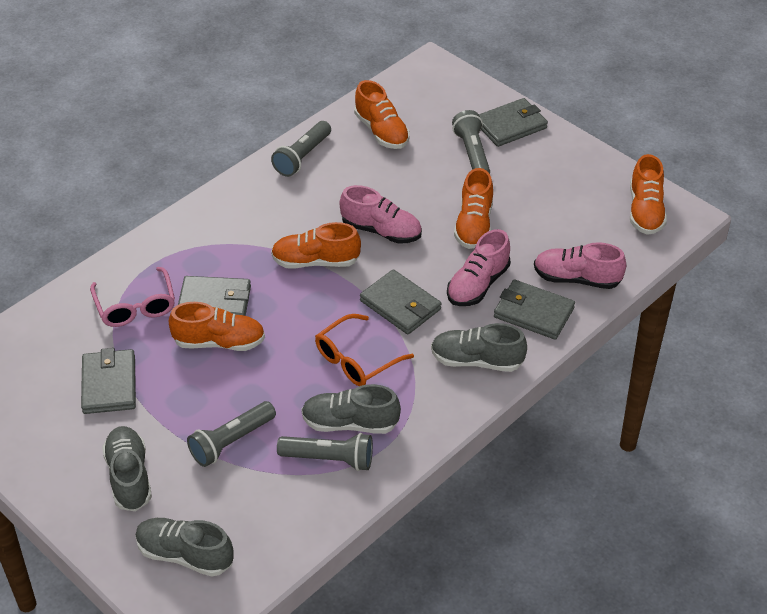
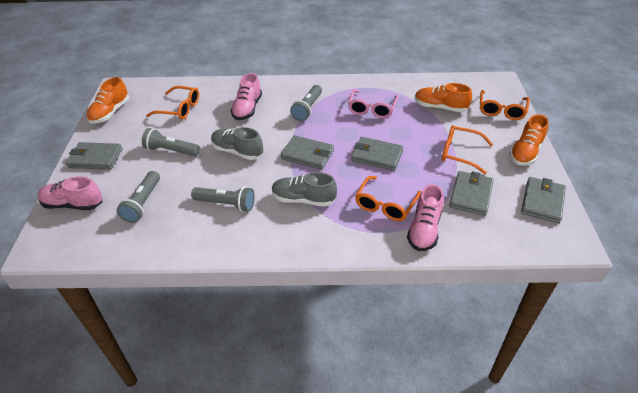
grey shoe: [102,426,152,511] [135,518,234,577] [301,384,401,434] [431,323,527,372] = 4 -> [211,127,263,160] [272,172,337,207] = 2
orange glasses: [315,314,414,386] = 1 -> [146,86,199,120] [355,176,421,221] [442,125,493,174] [480,90,530,120] = 4
orange shoe: [168,302,265,351] [271,222,361,269] [354,80,410,149] [454,168,493,249] [630,154,667,235] = 5 -> [87,77,129,124] [415,83,472,112] [509,114,549,166] = 3

